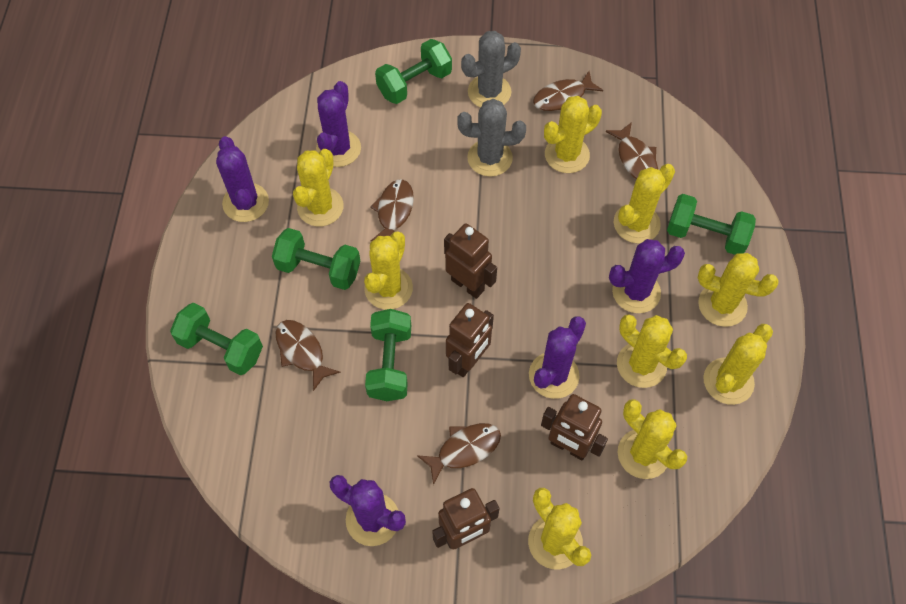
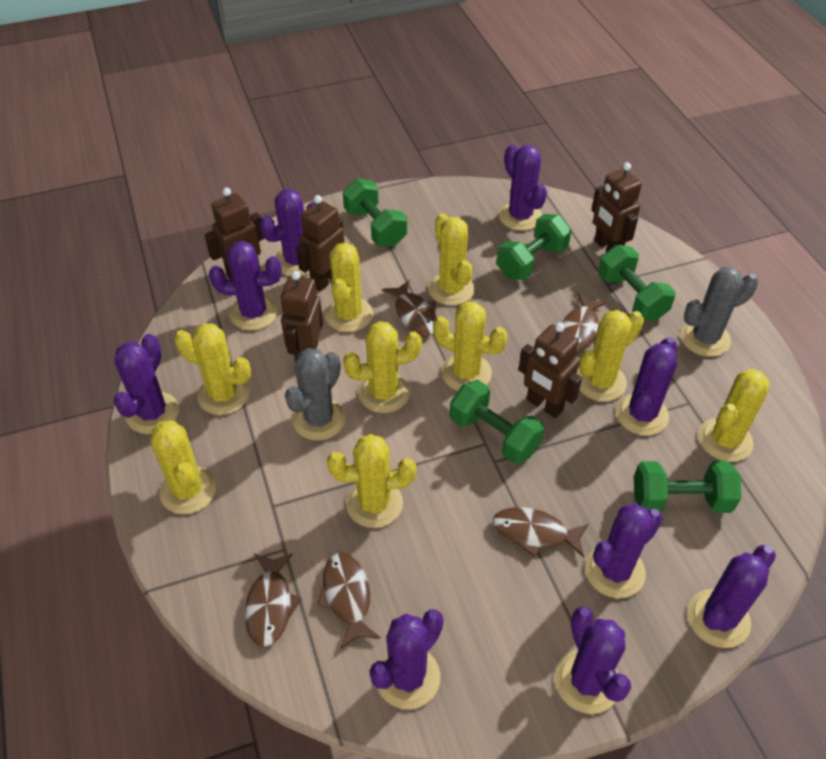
brown robot: [432,488,500,549] [444,224,497,299] [446,303,494,377] [541,394,608,460] = 4 -> [204,187,265,280] [280,271,323,363] [296,195,345,291] [518,322,582,418] [591,162,642,252] = 5
purple cactus: [216,136,269,222] [316,81,361,167] [330,475,406,546] [529,316,586,399] [609,239,685,313] = 5 -> [113,334,179,434] [209,241,282,331] [260,189,315,276] [370,609,444,710] [499,144,547,231] [555,606,631,714] [585,503,663,598] [616,337,677,436] [687,545,776,648] = 9

